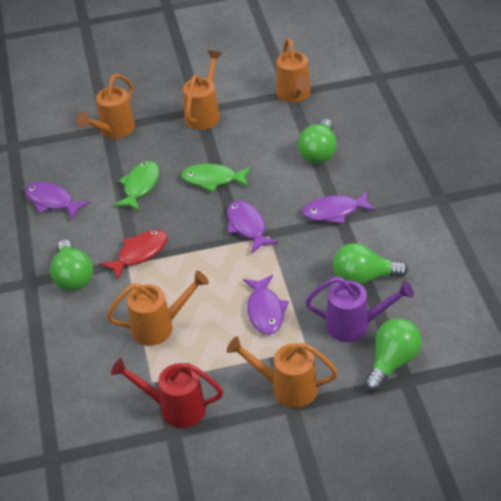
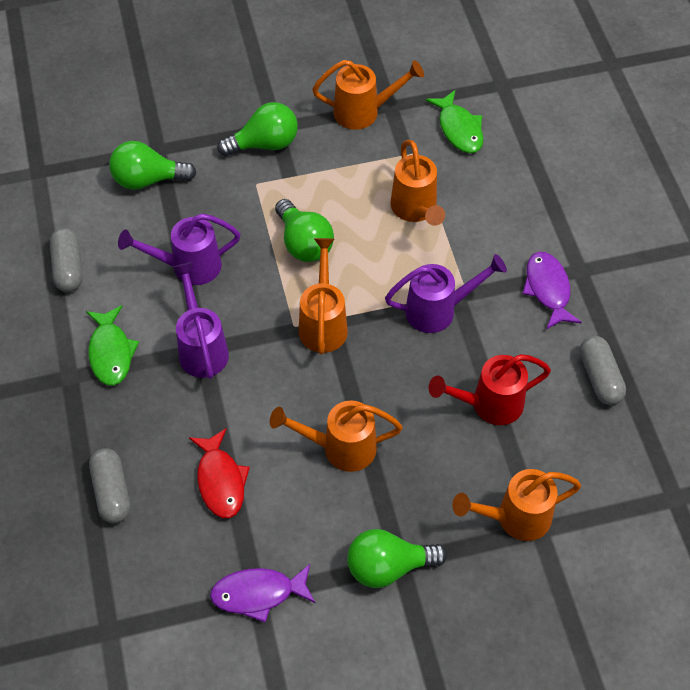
grey capsule: none = 0 -> [50,228,82,292] [89,448,131,523] [580,336,626,405] = 3
purple fish: [25,182,90,220] [227,201,278,253] [243,275,289,334] [302,191,376,224] = 4 -> [210,564,316,622] [522,252,582,330] = 2
purple watering can: [305,277,414,342] = 1 -> [118,214,240,285] [173,262,229,379] [385,254,507,333] = 3

